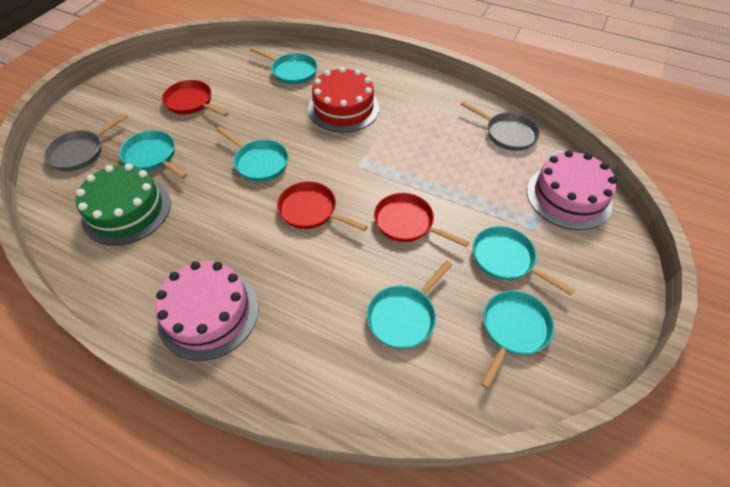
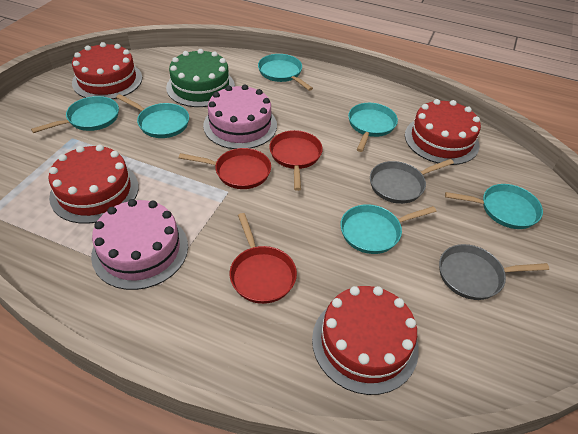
red cake: [308,67,379,133] = 1 -> [49,145,139,224] [72,42,142,99] [312,286,419,395] [405,99,481,165] = 4

